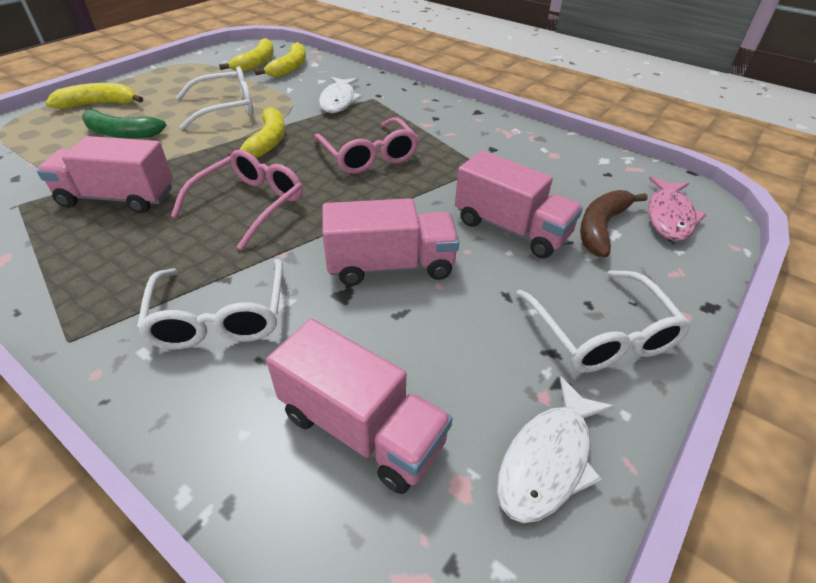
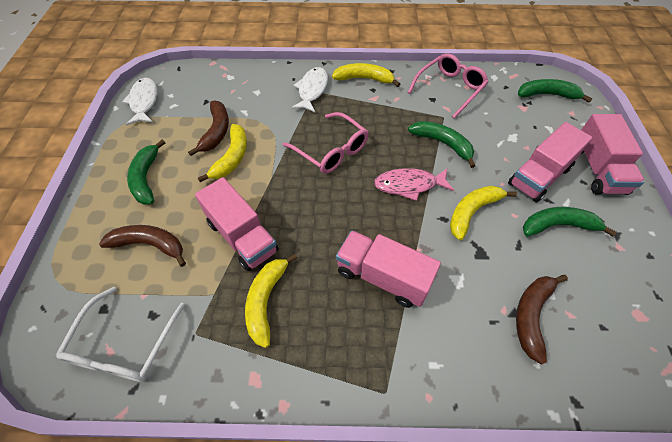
brown banana: [580,190,648,257] = 1 -> [99,225,186,267] [188,100,229,156] [516,275,568,365] = 3
green banana: [82,107,166,139] = 1 -> [127,140,165,205] [408,121,475,168] [518,79,592,103] [523,207,617,237] = 4
white glasses: [136,259,283,349] [176,67,254,130] [516,270,691,372] = 3 -> [56,287,185,382] = 1

